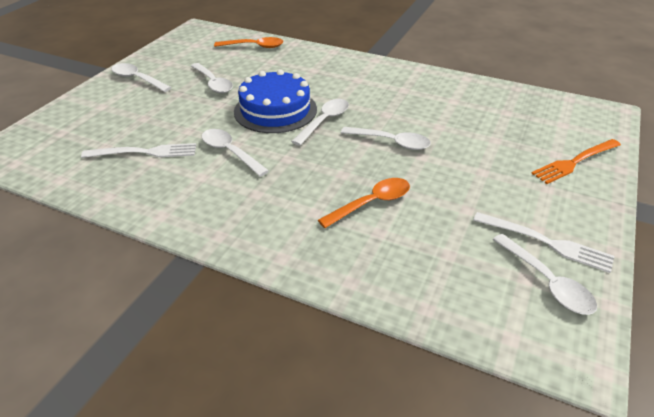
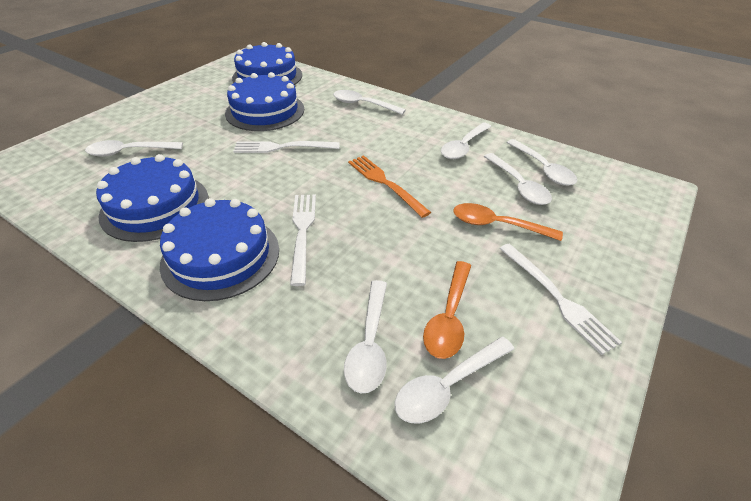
blue cake: [234,69,317,133] = 1 -> [96,154,208,242] [160,198,279,301] [225,72,304,131] [232,42,302,85] = 4
white fork: [81,143,196,158] [473,212,614,273] = 2 -> [233,141,340,153] [290,194,316,286] [499,243,622,355] = 3
white spoon: [111,63,172,92] [191,63,233,93] [202,129,269,177] [291,99,349,146] [341,127,431,150] [493,234,597,315] = 6 -> [85,140,183,157] [333,90,406,115] [344,280,387,393] [395,337,514,423] [441,123,492,159] [484,153,552,205] [506,139,577,186] = 7

